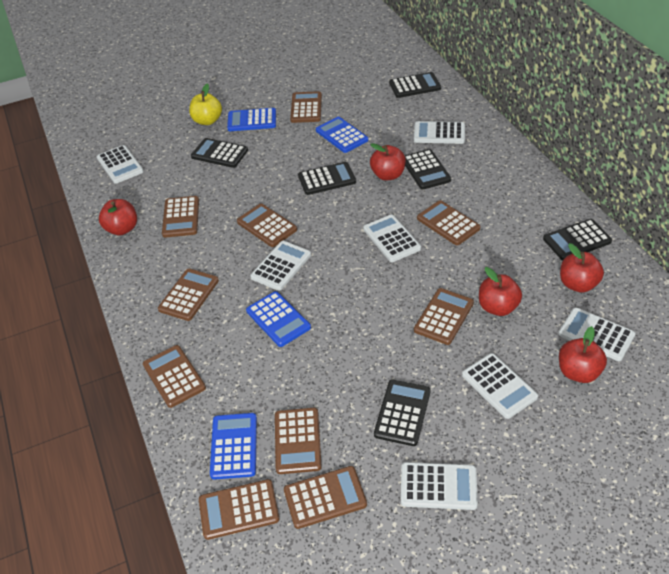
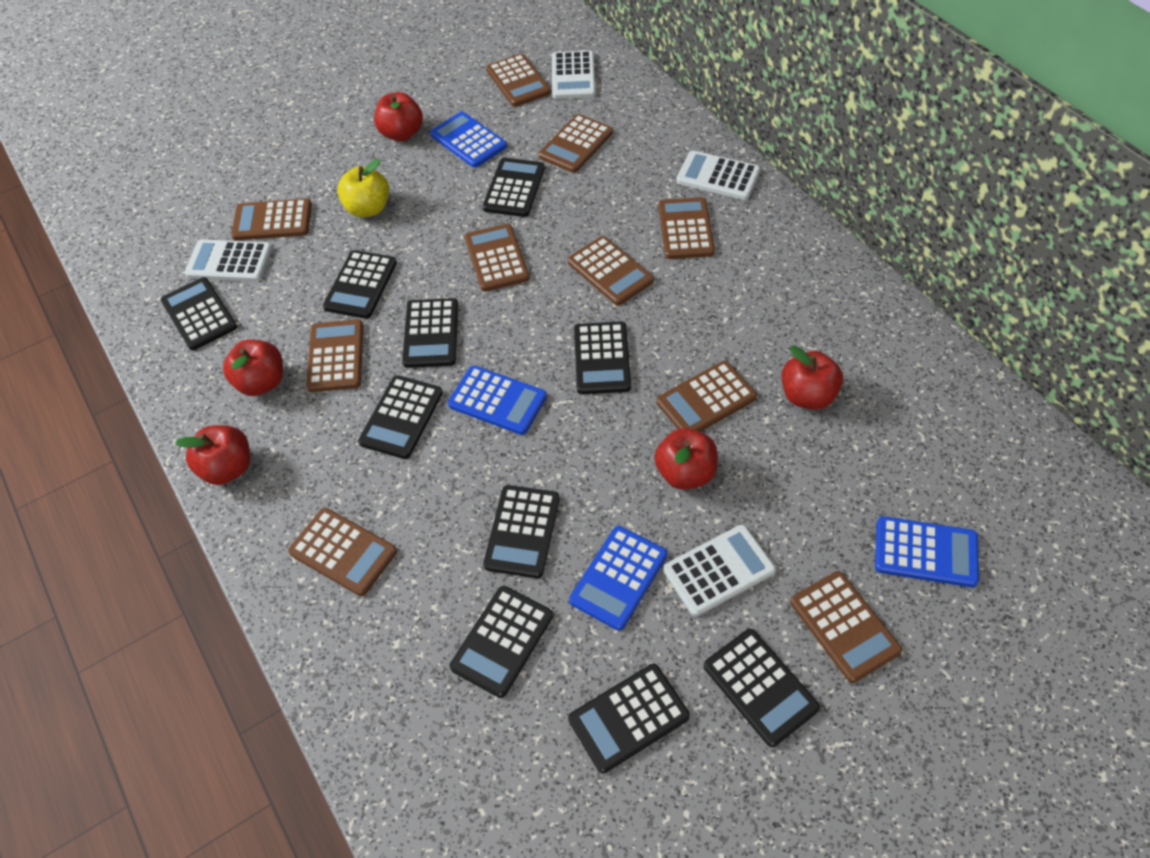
black calculator: [191,138,248,168] [298,162,356,195] [374,380,431,446] [389,72,441,98] [405,149,451,190] [543,219,612,260] = 6 -> [160,277,237,350] [323,250,397,319] [358,375,443,459] [402,298,458,368] [450,586,553,698] [483,158,545,217] [483,485,560,578] [568,664,690,773] [574,321,631,394] [704,629,820,747] = 10
white calculator: [97,145,144,184] [250,241,311,291] [363,214,421,262] [401,462,478,510] [414,121,465,144] [462,353,538,419] [559,308,636,361] = 7 -> [184,240,272,282] [552,50,595,99] [663,525,776,617] [677,151,760,200] = 4

